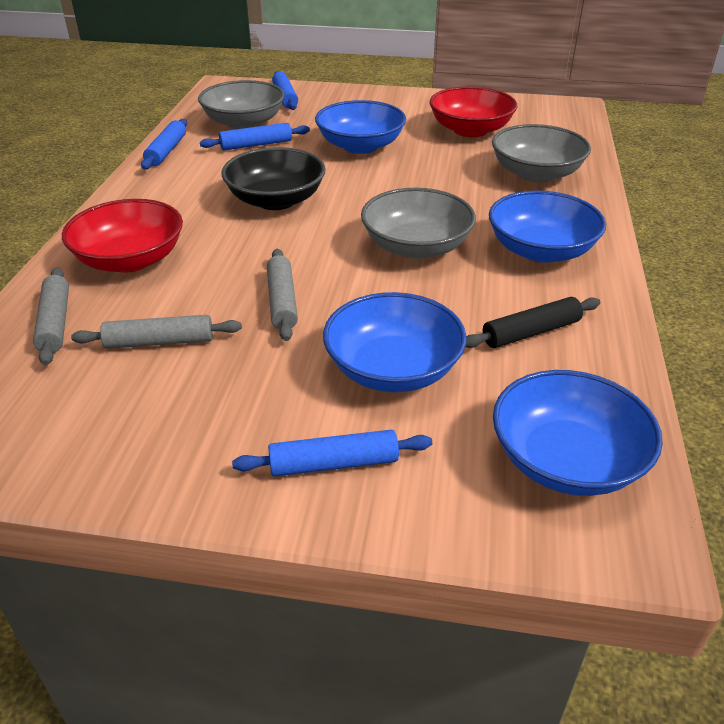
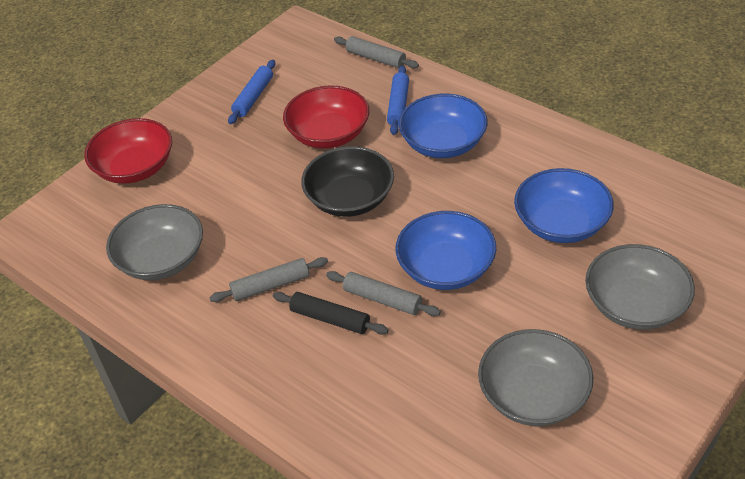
blue bowl: [315,100,406,154] [323,292,467,392] [489,191,606,263] [493,370,663,496] = 4 -> [395,211,496,290] [398,94,488,158] [514,168,614,243] = 3
blue rolling pin: [141,119,187,169] [200,123,310,150] [232,430,432,477] [272,71,298,110] = 4 -> [228,60,275,124] [387,66,409,135] = 2

